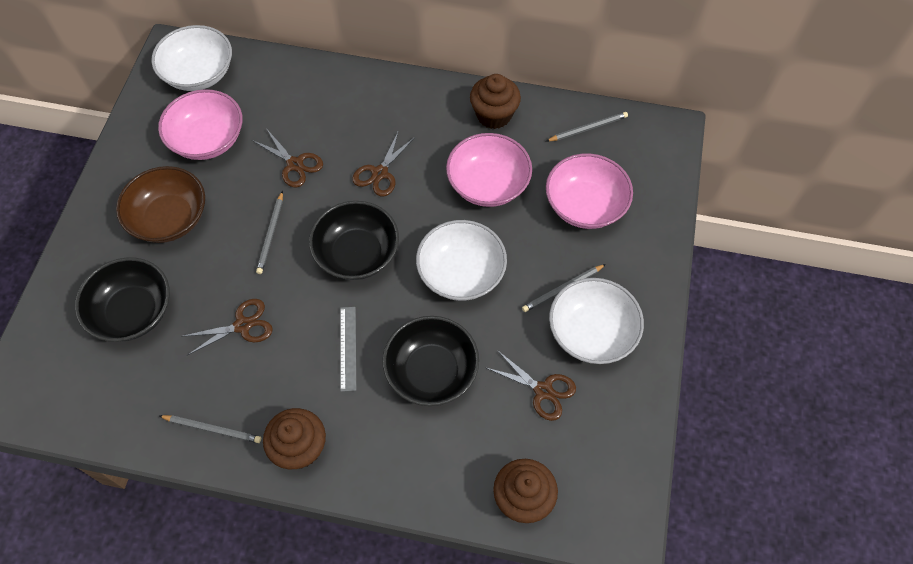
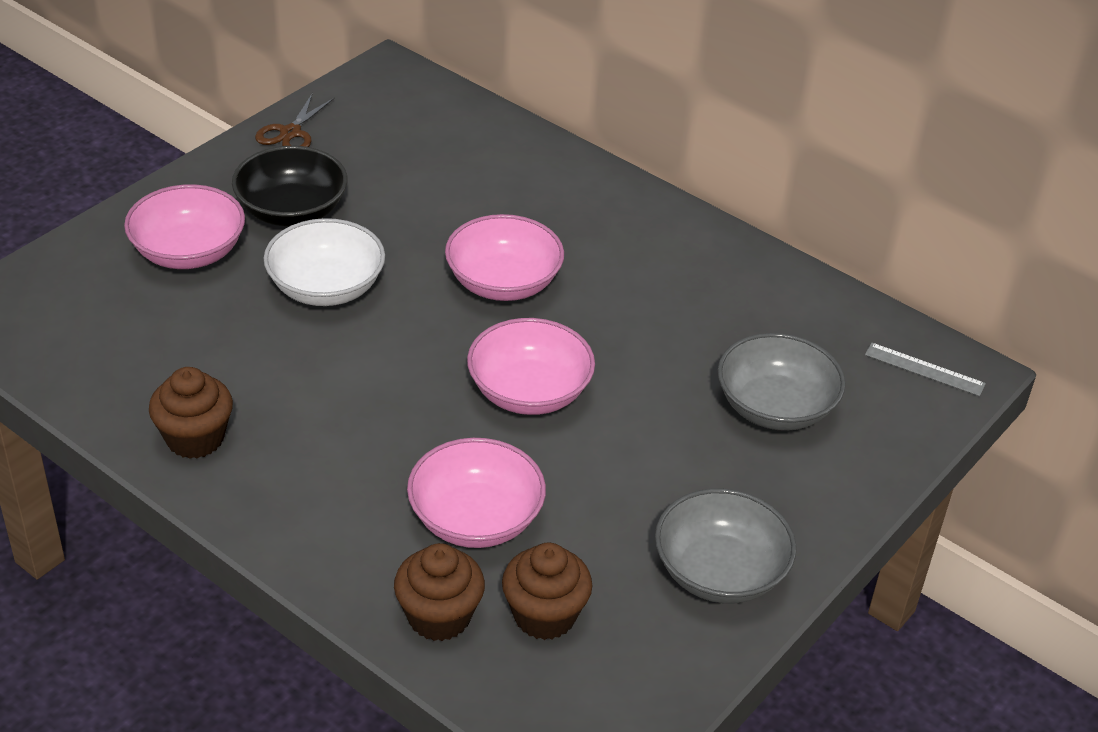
black bowl: [75,257,170,342] [309,201,399,280] [383,316,479,406] = 3 -> [232,146,347,226] = 1
brown bowl: [116,166,205,243] = 1 -> none = 0
brown scissors: [181,299,273,356] [252,128,323,188] [352,130,415,196] [487,350,576,421] = 4 -> [255,93,335,147] = 1
grey bowl: none = 0 -> [655,489,797,603] [718,333,846,431] = 2
grey pencil: [160,415,261,443] [256,191,283,274] [522,264,606,312] [547,112,628,141] = 4 -> none = 0
pink bowl: [158,89,243,160] [446,133,532,207] [546,153,633,229] = 3 -> [124,184,245,269] [407,438,546,548] [445,214,564,301] [467,318,595,415] = 4
white bowl: [151,25,232,91] [416,220,507,301] [549,278,644,364] = 3 -> [264,218,385,306] = 1

